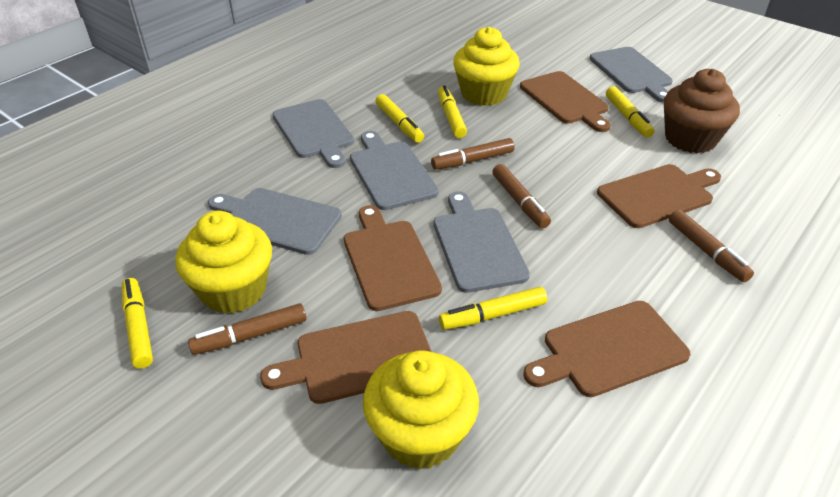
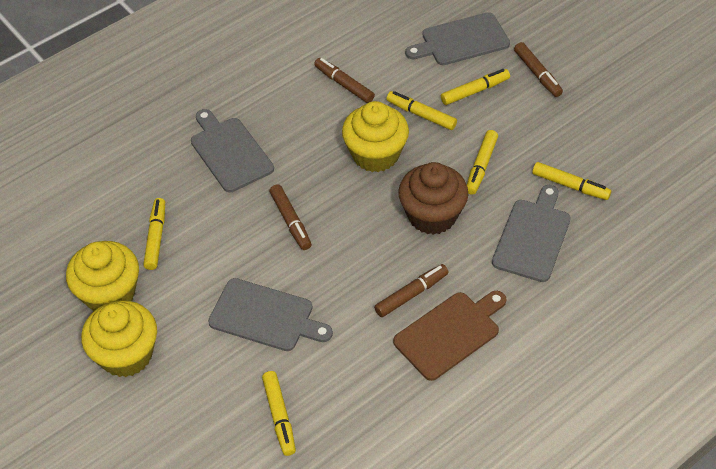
brown cutting board: [260,311,432,404] [344,205,442,311] [520,71,611,132] [523,301,691,397] [597,164,721,228] = 5 -> [393,291,507,381] = 1
grey cutting board: [208,188,342,255] [272,99,354,168] [350,131,439,210] [434,191,530,293] [590,47,673,103] = 5 -> [191,109,274,192] [208,278,333,351] [405,12,510,65] [492,185,571,282] = 4
yellow marker: [122,278,153,369] [375,94,424,143] [438,85,467,138] [439,287,547,330] [606,86,654,138] = 5 -> [143,198,165,270] [262,371,296,456] [386,91,457,130] [441,69,510,105] [467,130,498,195] [532,162,611,200] = 6

